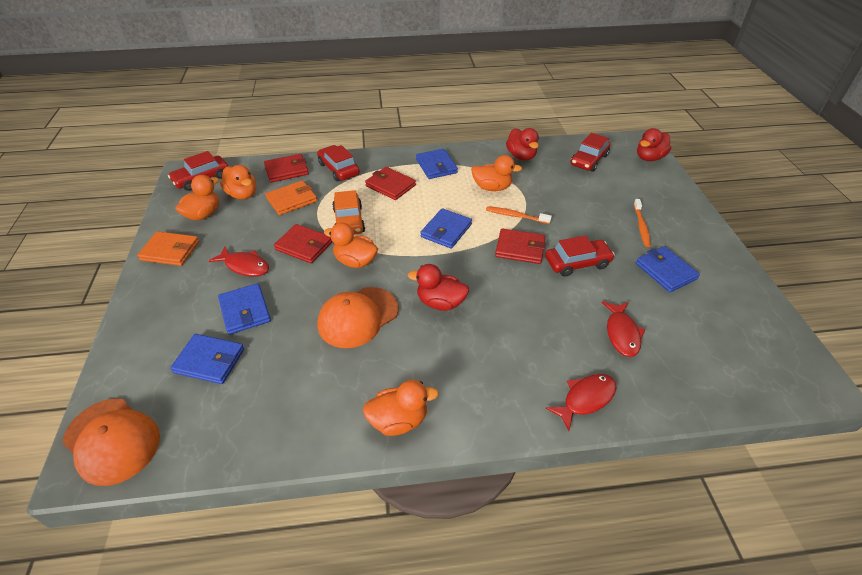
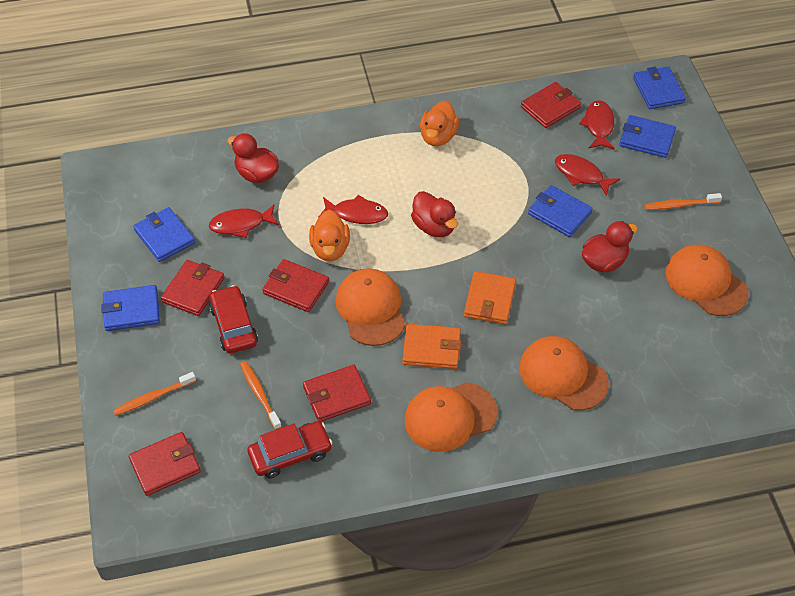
orange cap: [62,398,160,486] [317,287,398,348] = 2 -> [336,268,405,346] [405,382,497,452] [519,336,609,411] [666,245,749,316] = 4
orange car: [332,190,365,235] = 1 -> none = 0
orange duck: [175,175,219,220] [220,165,256,199] [324,222,378,268] [363,380,439,436] [471,155,522,191] = 5 -> [309,210,350,261] [420,100,459,146] = 2
orange toothbrush: [486,206,552,224] [634,199,651,247] = 2 -> [113,372,196,416] [240,361,282,430] [644,193,722,210] = 3
red car: [168,151,228,191] [317,145,360,181] [545,235,615,277] [570,133,611,172] = 4 -> [209,285,258,354] [247,421,333,478] = 2
red fish: [209,247,269,277] [546,374,616,431] [602,301,646,357] = 3 -> [209,205,279,238] [318,195,388,224] [555,154,620,196] [579,100,615,149] = 4
red wallet: [264,154,309,183] [274,224,333,263] [365,167,416,200] [495,229,546,264] = 4 -> [129,432,201,496] [161,260,224,316] [262,259,329,312] [303,365,371,422] [521,82,581,128] = 5

